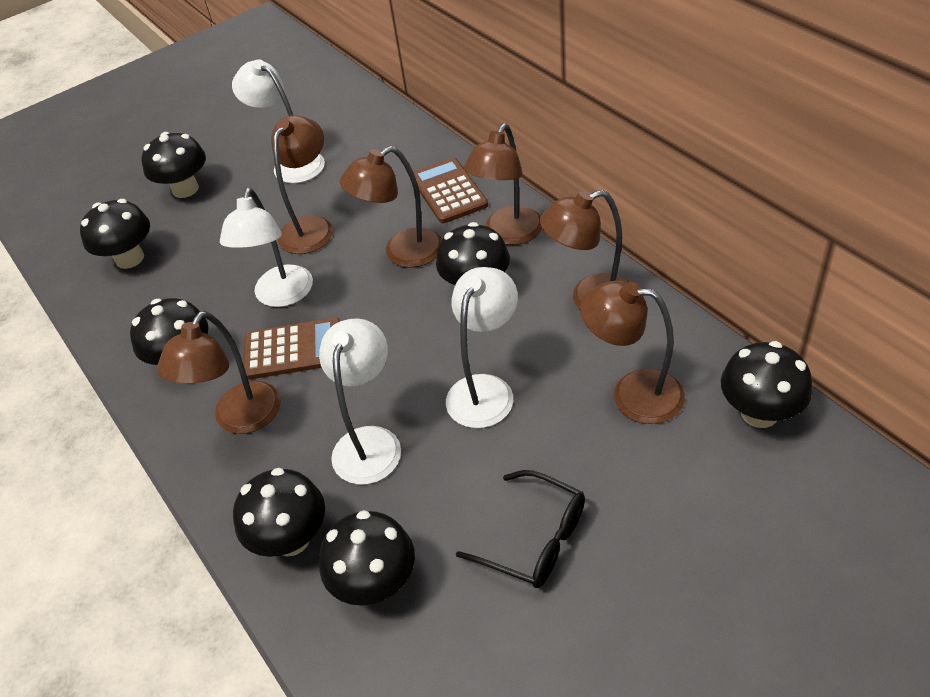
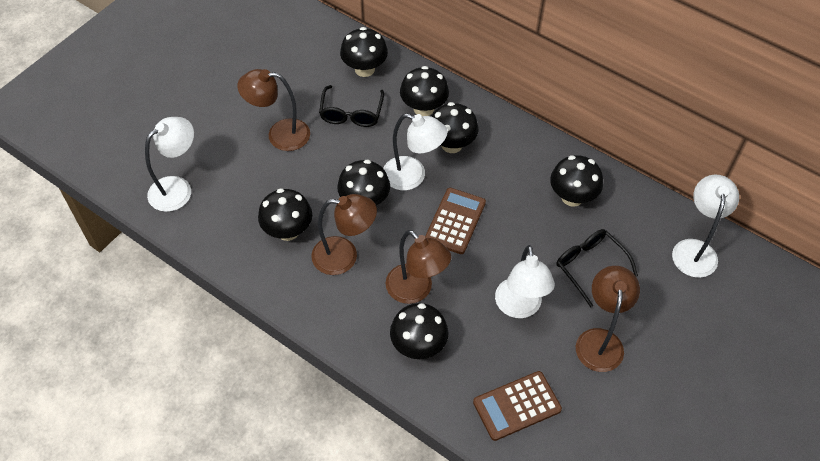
black glasses: [456,470,585,588] = 1 -> [319,85,384,127] [556,229,638,307] = 2
brown lamp: [157,311,281,434] [271,115,333,254] [340,146,442,268] [463,123,542,245] [540,190,630,310] [580,281,685,424] = 6 -> [237,69,310,151] [311,194,377,275] [386,230,451,304] [576,266,640,372] = 4

